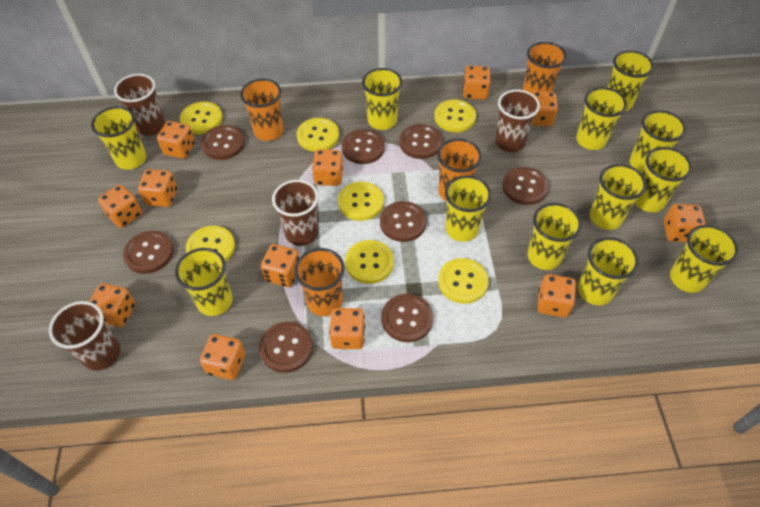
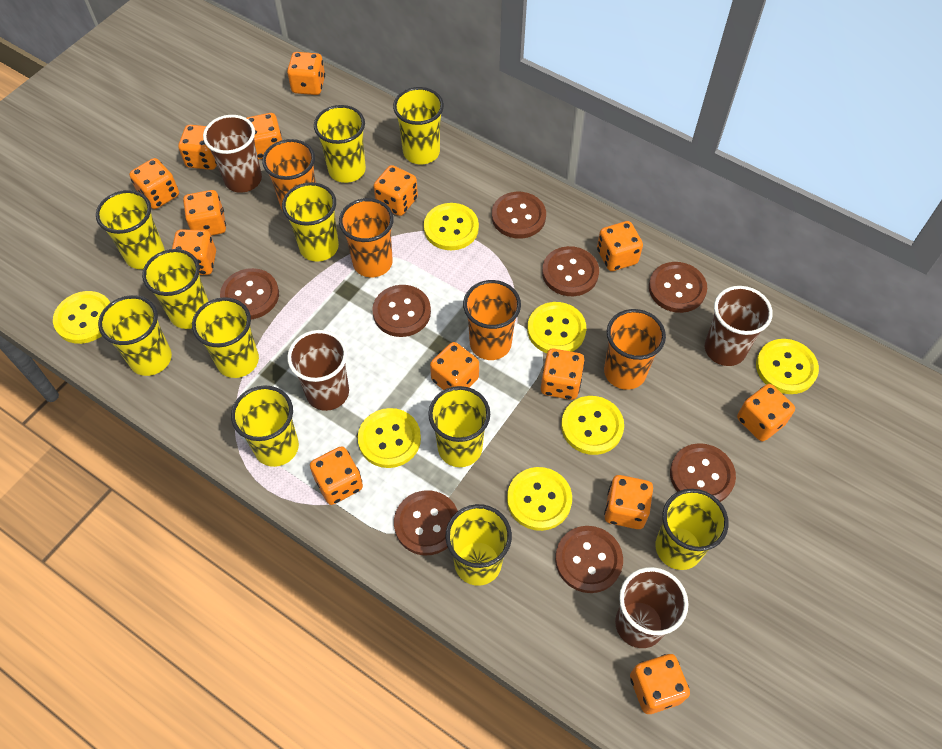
orange dice: [89,283,135,327] [98,185,142,228] [138,169,177,207] [157,121,195,159] [200,334,246,380] [261,244,299,287] [312,149,343,186] [329,308,365,349] [463,66,490,100] [531,92,558,127] [537,274,576,318] [663,204,706,242] = 12 -> [129,158,179,209] [172,230,216,275] [178,125,217,170] [183,190,226,236] [247,113,282,159] [287,52,325,95] [310,446,363,505] [374,165,418,216] [430,342,479,390] [541,349,585,400] [597,221,643,271] [604,475,653,529] [630,654,690,714] [737,384,795,441] = 14
yellow cup: [91,106,146,170] [175,248,233,316] [362,68,403,130] [445,175,491,242] [527,203,582,270] [576,87,627,150] [578,237,639,305] [590,164,647,230] [607,50,654,112] [630,110,686,173] [635,147,692,212] [670,225,739,293] = 12 -> [96,190,165,269] [98,295,172,376] [142,249,208,329] [192,297,259,378] [231,385,299,467] [282,182,339,262] [314,105,366,183] [393,87,444,164] [428,386,490,467] [445,504,512,586] [656,489,729,570] = 11

